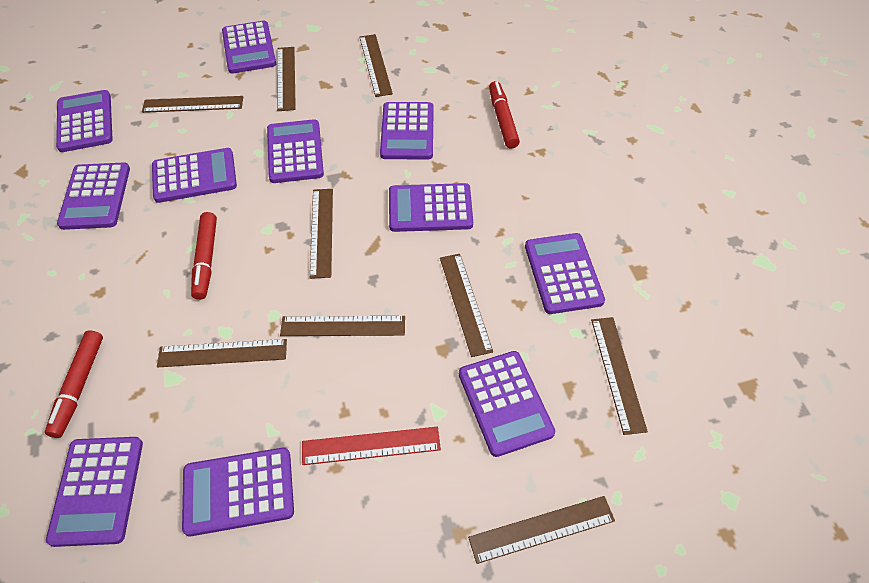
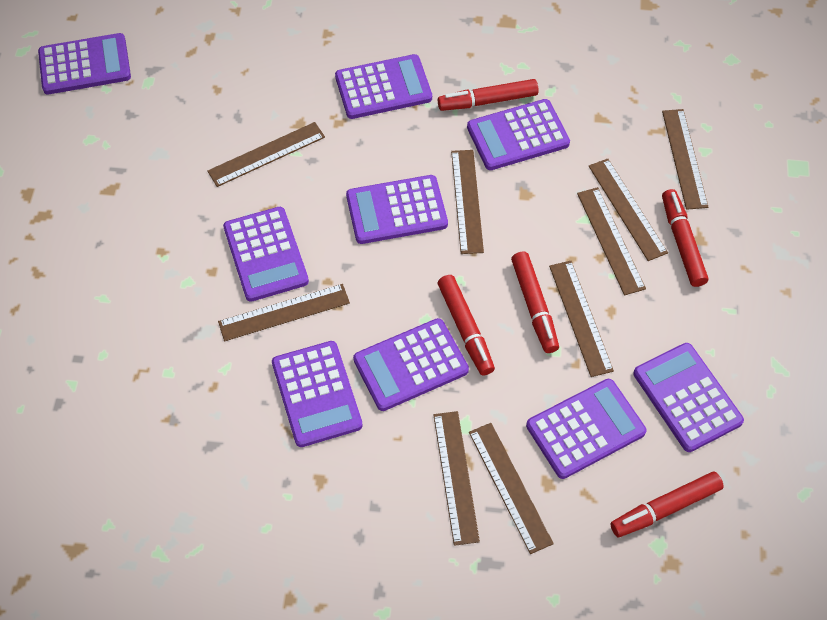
purple calculator: [46,437,143,547] [56,90,113,152] [57,163,130,230] [152,148,237,203] [182,447,294,537] [222,21,276,74] [267,119,324,183] [380,102,434,160] [389,183,473,232] [459,351,555,457] [525,233,605,314] = 11 -> [38,33,131,94] [223,207,309,302] [272,341,363,447] [335,54,432,119] [346,175,448,244] [353,318,469,411] [467,99,570,170] [526,379,647,479] [633,343,744,452] = 9
red marker: [45,330,103,438] [191,212,217,300] [489,81,520,149] = 3 -> [438,79,539,111] [438,275,495,376] [511,251,559,353] [610,472,724,537] [662,189,708,287] = 5
red ruler: [302,427,441,465] = 1 -> none = 0

